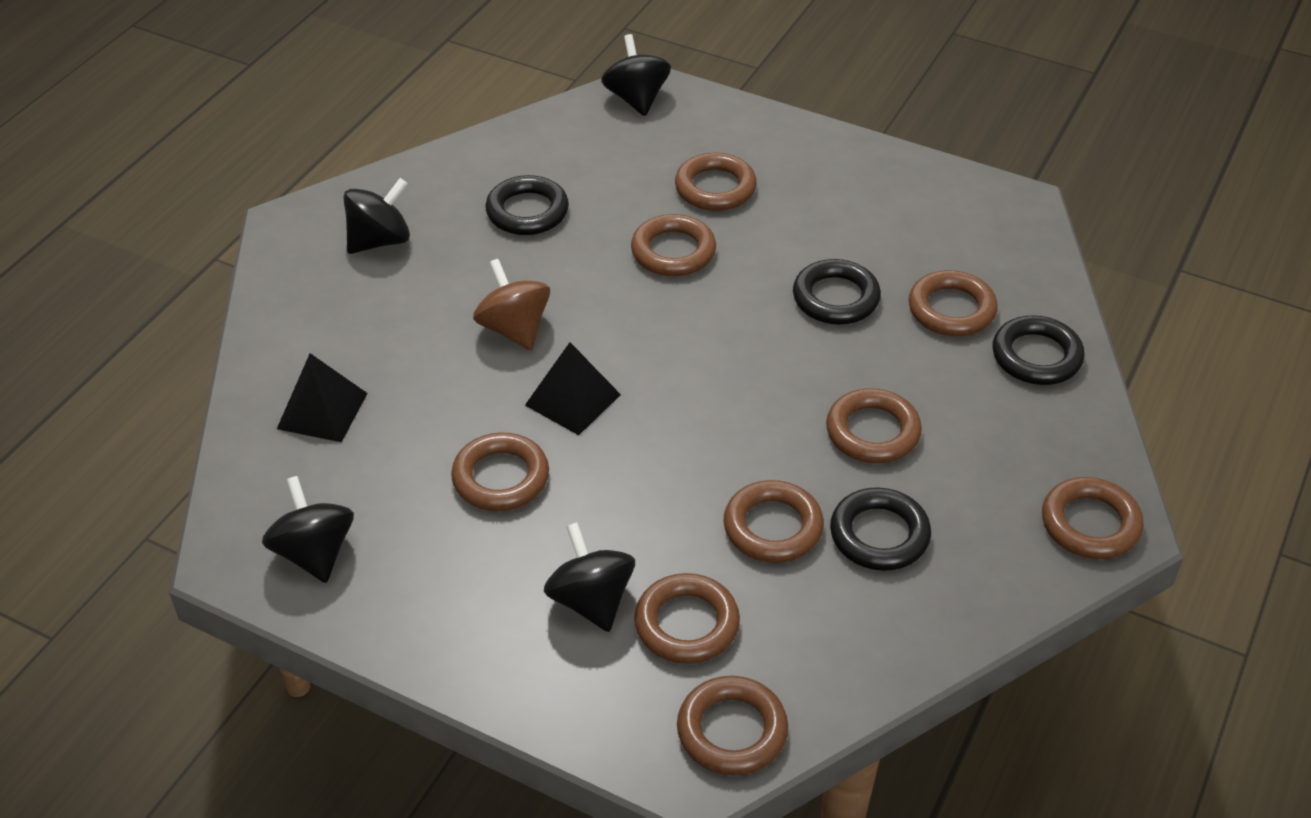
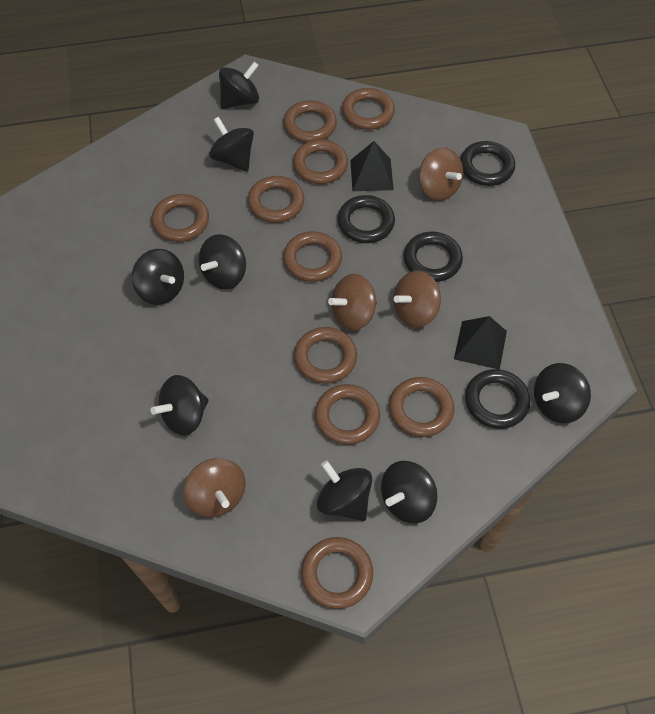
black spinning top: [262,476,354,583] [343,178,410,254] [544,522,635,632] [601,34,671,116] = 4 -> [132,249,184,305] [151,375,209,436] [199,234,246,290] [209,117,254,172] [219,62,259,109] [317,460,372,521] [381,461,438,524] [534,363,591,423] = 8
brown ring: [451,433,549,511] [631,214,716,276] [634,573,740,664] [675,153,757,211] [677,676,788,776] [723,480,824,563] [826,388,922,463] [908,270,998,336] [1042,477,1144,559] = 9 -> [151,194,209,242] [248,176,304,223] [283,100,337,143] [283,231,342,282] [293,139,348,184] [294,327,357,384] [301,537,373,609] [315,384,380,445] [342,88,395,130] [389,377,454,437] = 10
brown spinning top: [473,259,550,350] = 1 -> [183,458,246,517] [328,274,377,331] [394,271,441,328] [419,147,463,201] = 4

